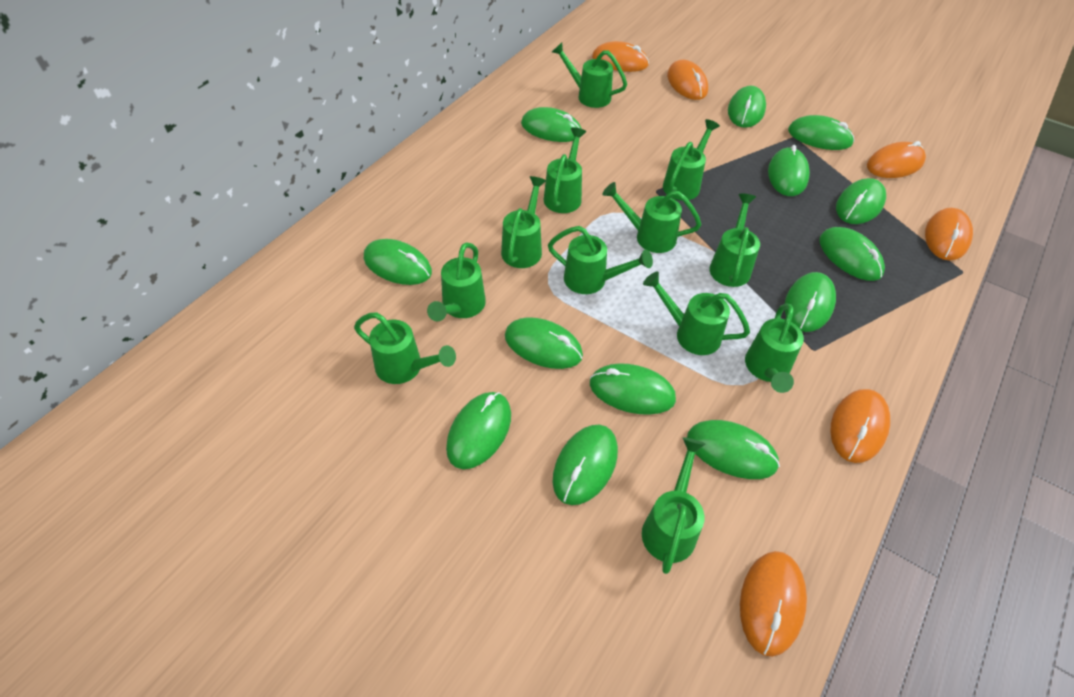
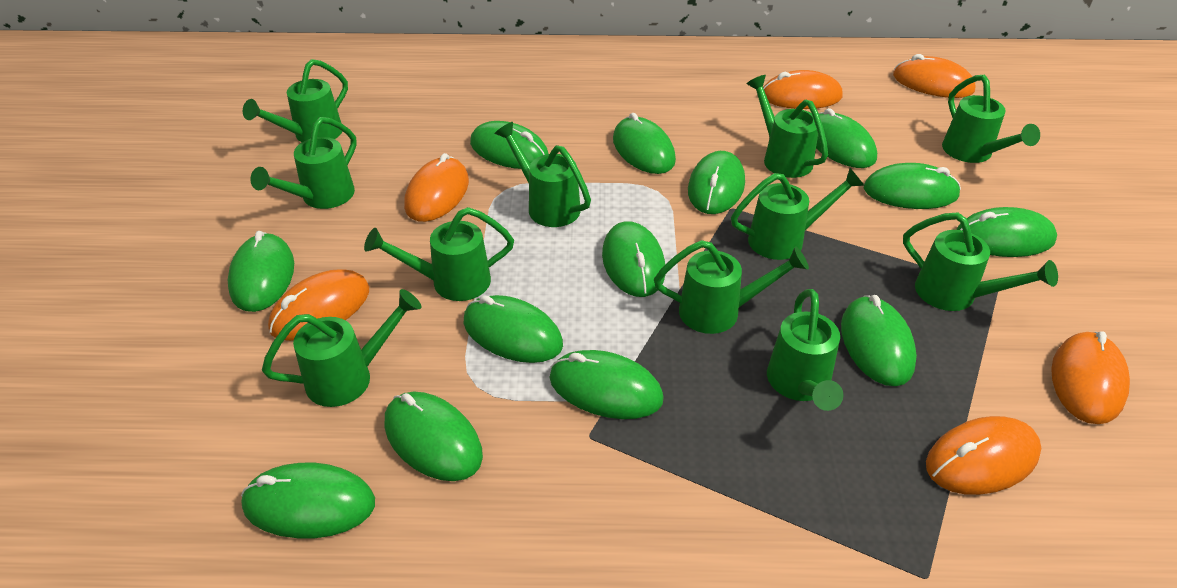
green watering can: [354,312,456,384] [427,242,486,321] [501,176,546,268] [544,127,586,213] [548,226,653,294] [552,42,627,108] [602,182,701,253] [642,437,706,574] [643,271,750,355] [663,119,720,200] [710,194,760,287] [745,303,804,393] = 12 -> [243,59,348,142] [250,117,357,209] [262,289,422,407] [364,207,514,301] [495,122,591,227] [654,240,809,334] [731,168,865,260] [747,75,828,178] [767,289,844,411] [903,213,1058,311] [942,75,1040,163] = 11

